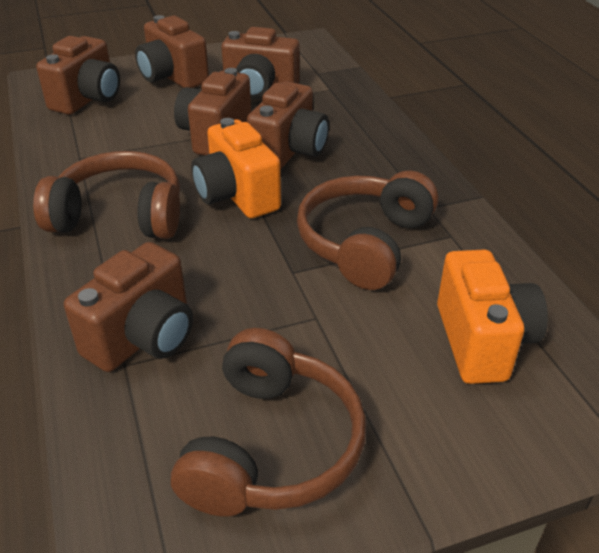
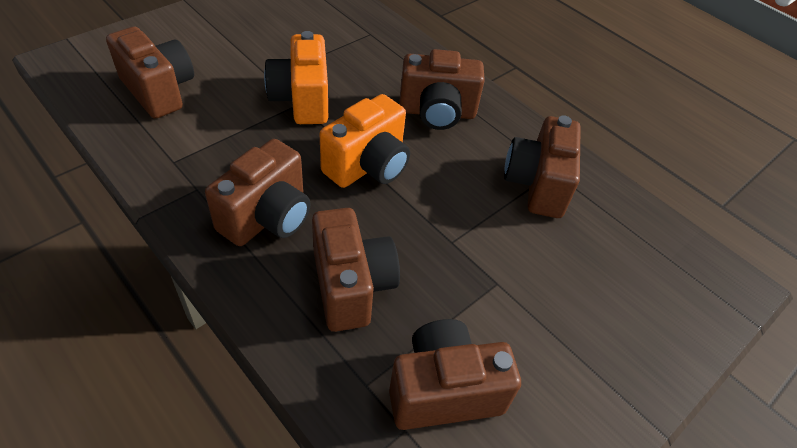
brown headphones: [33,151,180,239] [171,328,366,516] [297,170,438,290] = 3 -> none = 0

